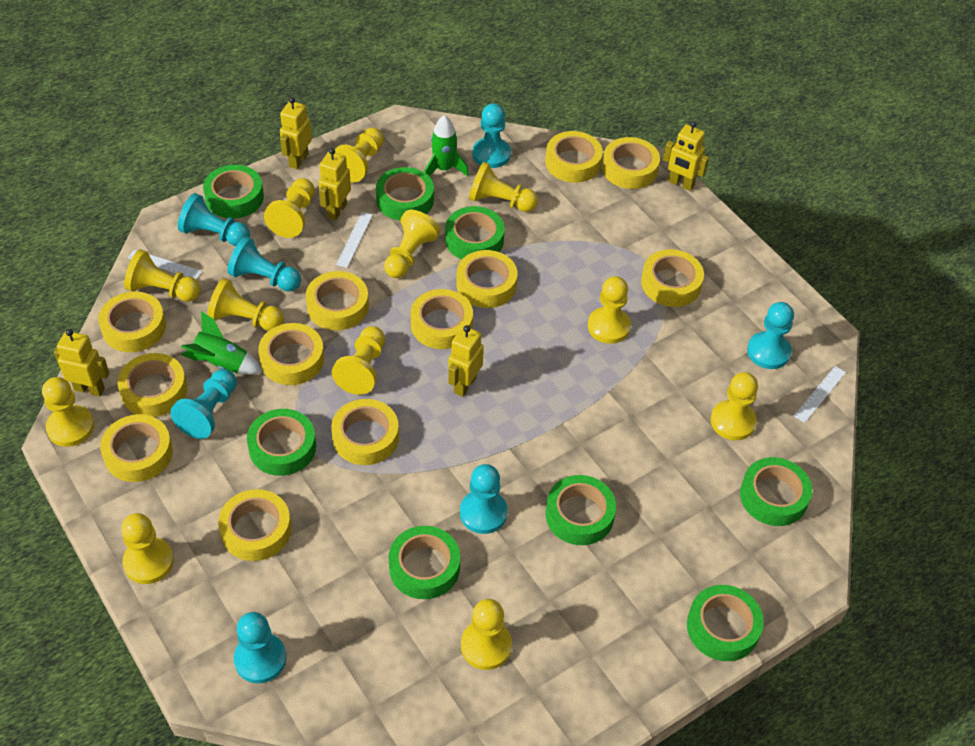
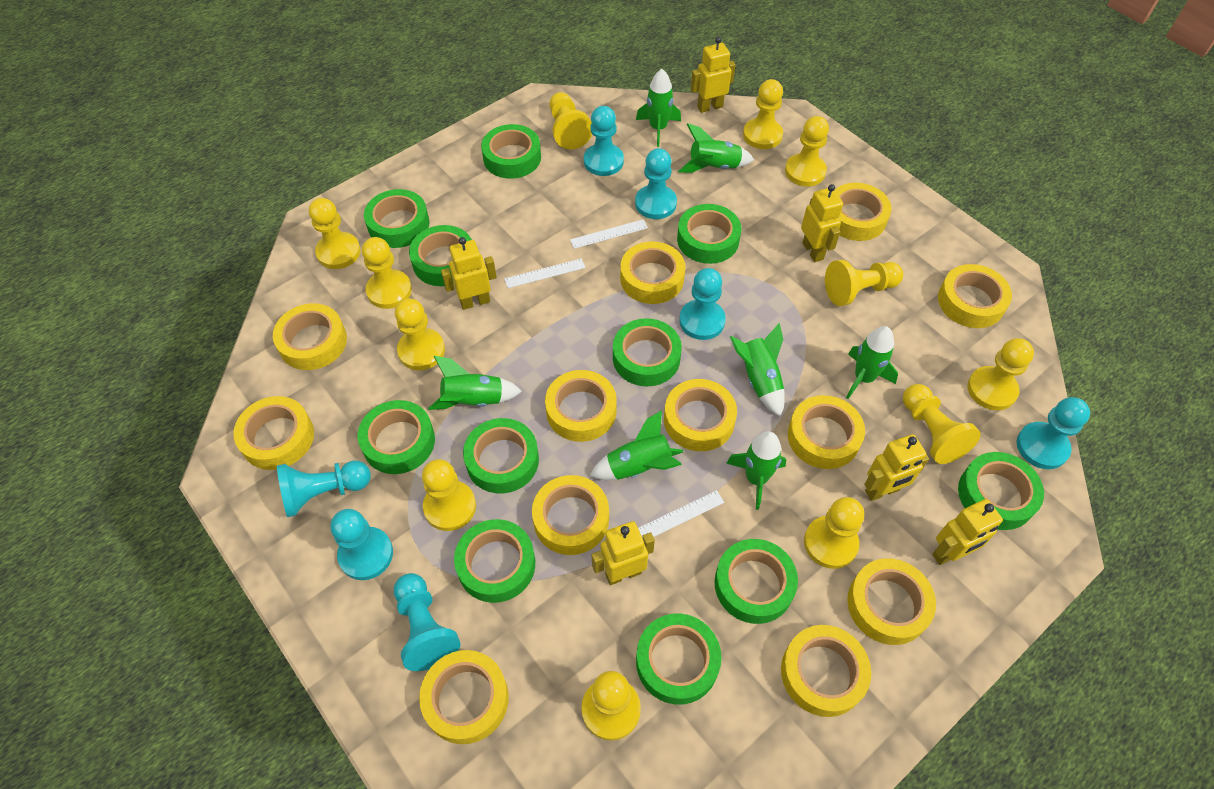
green rocket: [181,311,263,375] [424,115,469,176] = 2 -> [428,356,522,410] [590,410,683,480] [636,69,681,147] [678,123,754,173] [726,431,786,510] [730,323,785,417] [846,326,898,399] = 7
green tape: [203,165,264,218] [247,409,316,476] [376,167,434,221] [389,526,460,599] [445,206,504,259] [546,475,616,545] [687,585,764,661] [740,457,812,526] = 8 -> [358,400,435,474] [364,189,430,248] [409,225,472,286] [454,519,535,603] [463,418,539,494] [481,124,541,179] [613,318,682,386] [636,613,722,705] [677,204,741,264] [715,539,798,624] [958,452,1044,530] = 11
yellow robot: [54,329,109,396] [280,97,312,169] [319,148,351,220] [448,325,484,397] [663,121,709,191] = 5 -> [441,237,497,310] [592,521,655,585] [690,37,736,113] [801,184,843,262] [864,434,929,501] [932,499,1003,565] = 6

